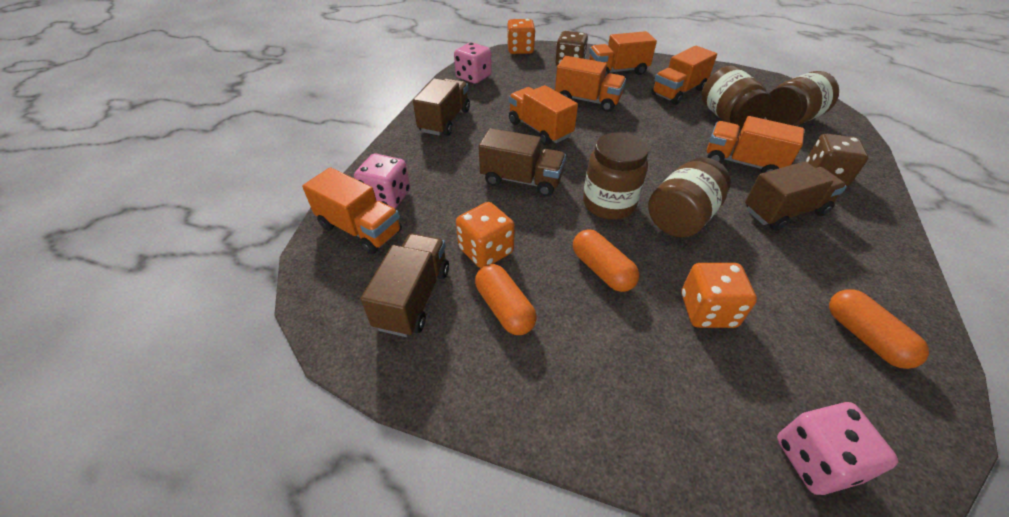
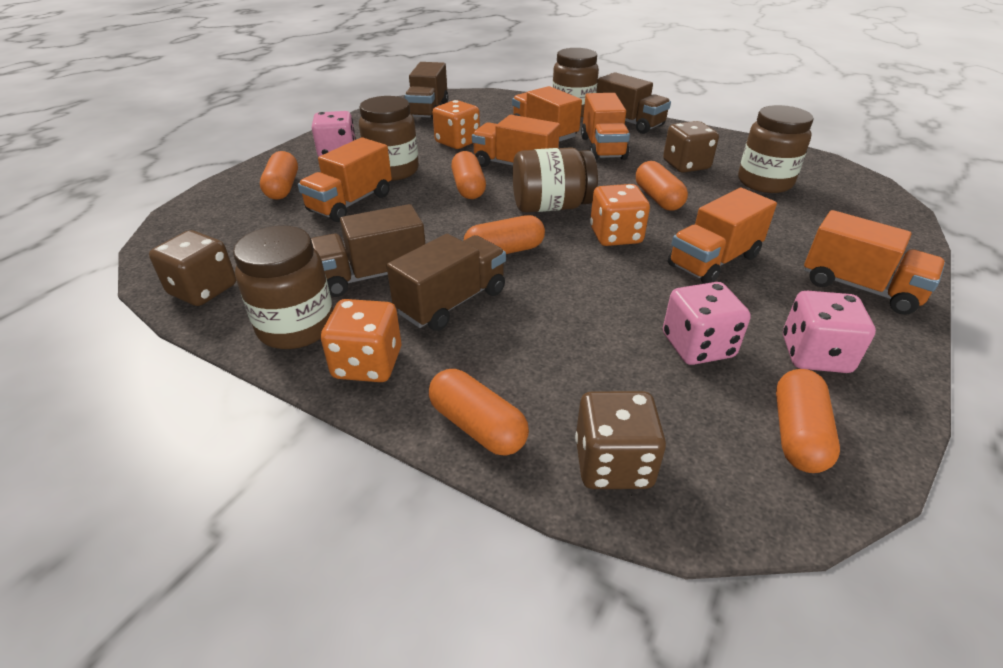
brown dice: [555,31,588,66] [806,134,868,186] = 2 -> [149,230,236,306] [575,391,666,489] [663,121,719,173] = 3
brown jar: [583,132,649,220] [648,157,731,237] [701,65,773,130] [766,71,839,126] = 4 -> [233,226,333,349] [359,96,419,181] [513,147,598,212] [552,48,599,117] [738,105,814,193] = 5
orange capsule: [475,264,537,335] [573,229,639,292] [829,289,929,369] = 3 -> [260,151,298,200] [429,369,529,456] [451,151,486,199] [463,215,545,254] [636,161,688,210] [776,369,840,473] = 6

